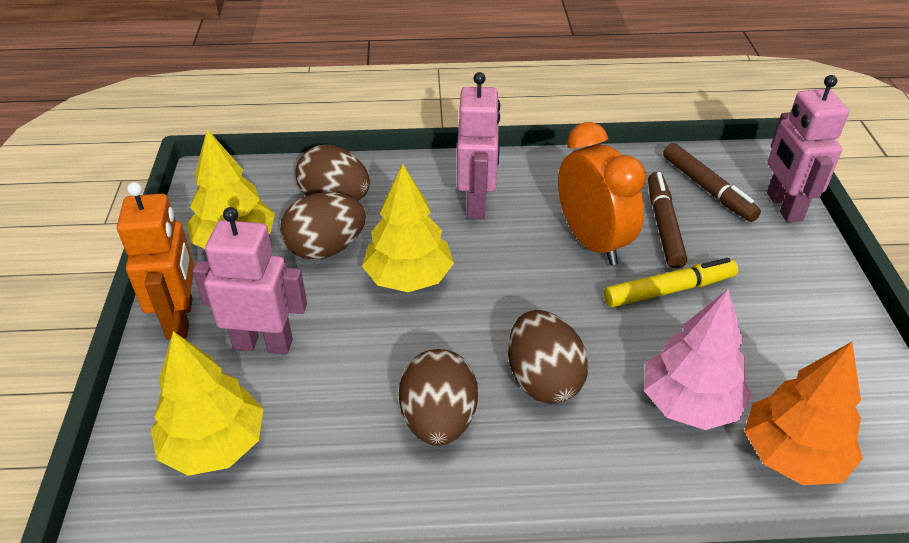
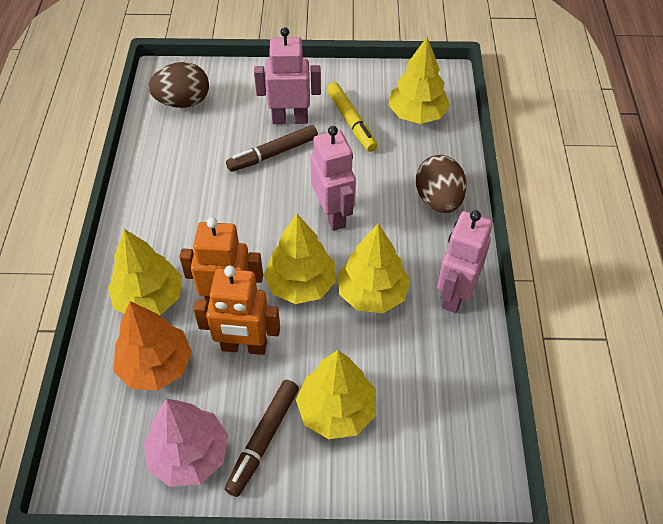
brown egg: [280,192,366,260] [296,145,370,201] [399,349,478,446] [508,310,589,404] = 4 -> [148,62,209,108] [416,155,467,213] = 2
orange clock: [558,122,646,265] = 1 -> none = 0
orange robot: [117,182,194,340] = 1 -> [180,217,263,304] [193,266,280,355] = 2
yellow tree: [151,331,263,476] [187,129,275,249] [362,164,454,292] = 3 -> [108,229,182,315] [264,214,336,304] [296,350,376,439] [337,224,410,313] [388,37,450,124] = 5

